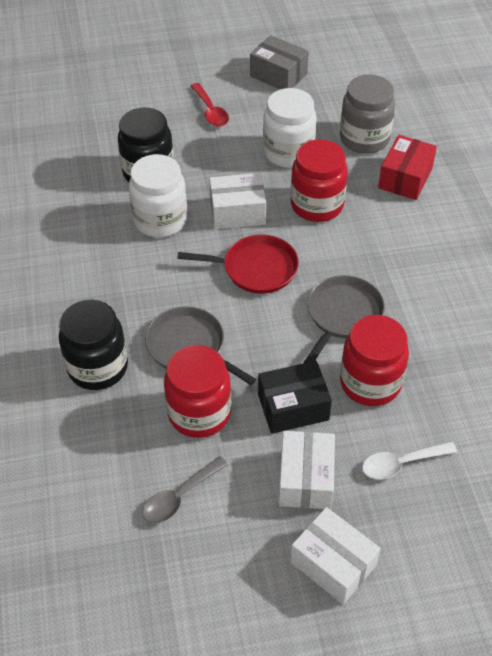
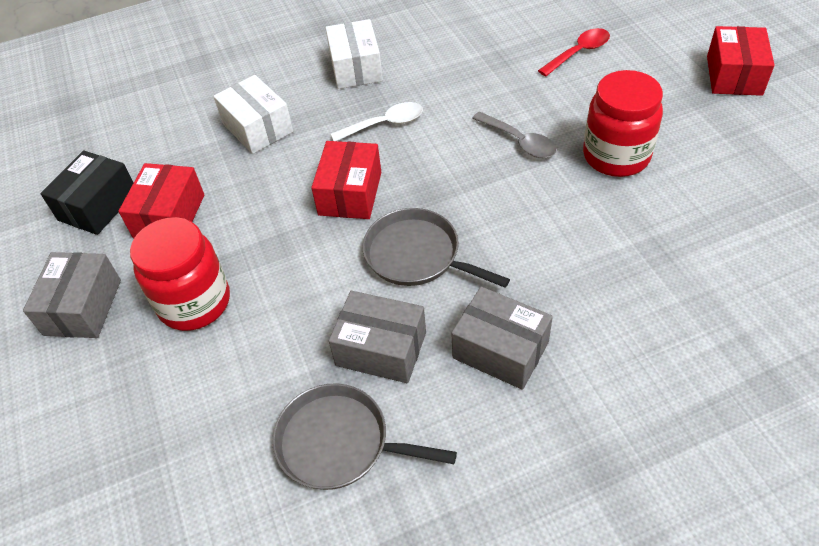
black jar: [59,300,128,390] [118,108,174,182] = 2 -> none = 0
grey box: [250,35,309,89] = 1 -> [23,252,121,338] [329,291,426,383] [451,287,553,390] = 3
grey jar: [340,74,395,154] = 1 -> none = 0
red box: [378,135,437,200] = 1 -> [118,163,204,238] [311,141,381,219] [707,26,775,96] = 3
red jar: [164,345,231,438] [291,139,348,222] [340,315,409,406] = 3 -> [130,217,230,331] [583,70,663,177] = 2
red pan: [177,234,299,294] = 1 -> none = 0
white box: [209,173,266,229] [279,431,335,509] [291,507,381,604] = 3 -> [213,75,293,154] [326,19,383,89] = 2
white jar: [129,154,187,237] [263,88,317,168] = 2 -> none = 0

